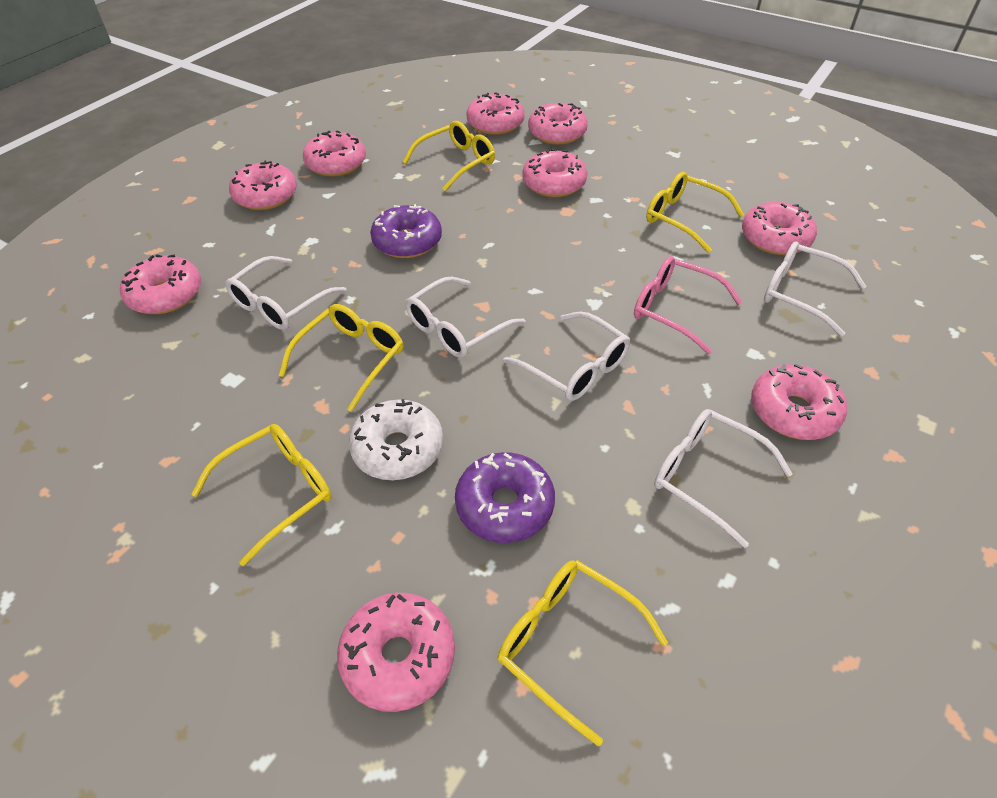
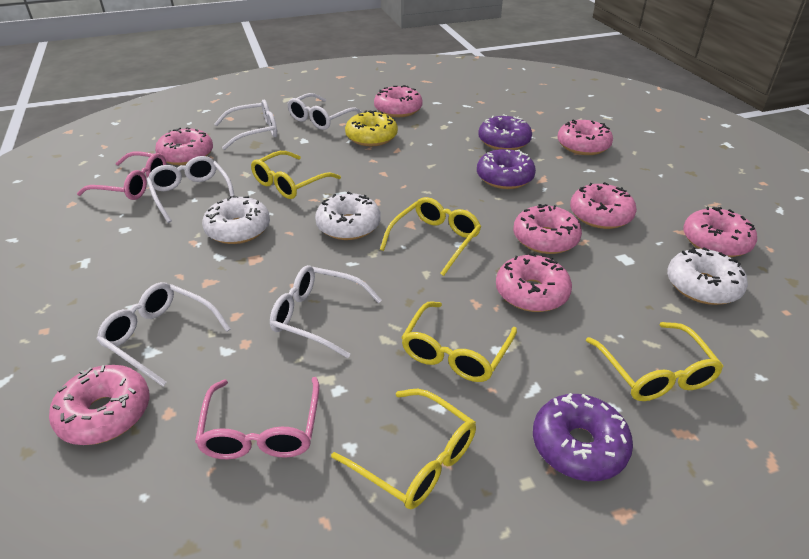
pink donut: [120,254,201,314] [229,160,297,210] [303,130,366,177] [337,593,455,712] [466,92,525,135] [522,149,587,197] [528,103,588,145] [742,202,817,255] [751,364,847,440] = 9 -> [49,365,150,445] [155,127,213,165] [374,85,423,117] [496,253,572,312] [513,204,582,254] [557,120,613,155] [570,182,637,229] [683,207,757,257] = 8
pink glasses: [634,256,742,354] = 1 -> [77,151,167,200] [195,377,319,459] = 2
purple donut: [370,204,442,258] [455,452,555,543] = 2 -> [477,149,536,189] [478,114,532,150] [533,393,633,481] = 3
white donut: [349,399,443,480] = 1 -> [202,195,270,244] [315,192,381,240] [667,247,748,305] = 3
yellow donut: none = 0 -> [345,110,398,146] = 1

